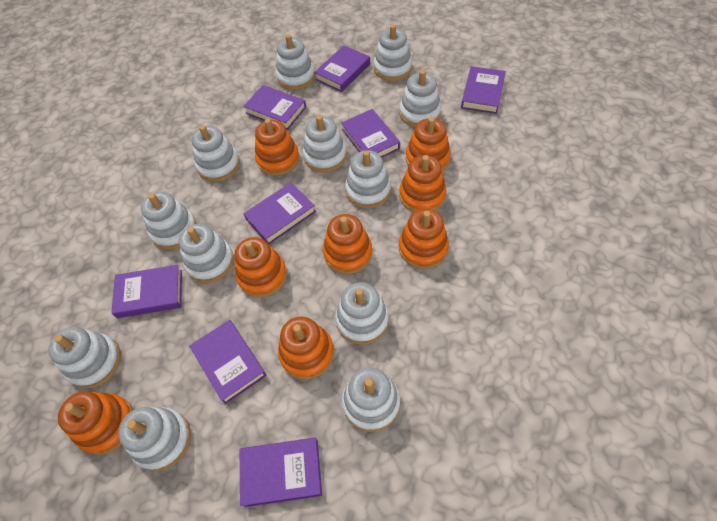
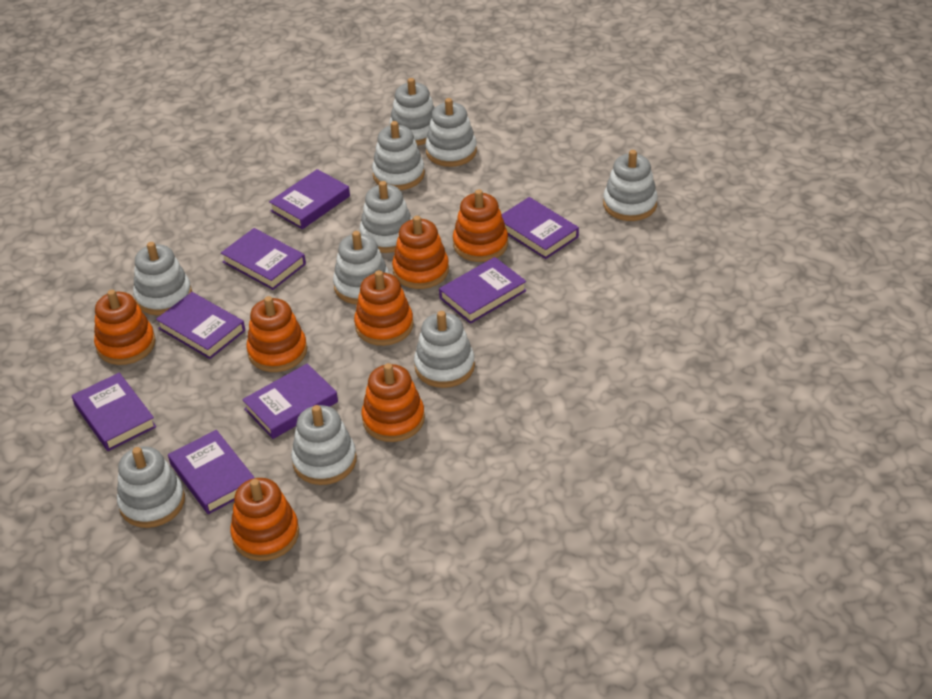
orange stacking toy: [58,391,133,455] [235,237,287,297] [255,119,300,176] [278,317,334,379] [323,214,372,274] [399,155,446,212] [399,208,449,269] [406,117,451,171] = 8 -> [94,290,156,365] [230,478,299,561] [246,296,307,372] [354,270,414,346] [362,363,425,442] [392,216,449,289] [453,189,508,262] = 7
white stacking toy: [48,327,121,388] [118,407,191,471] [141,192,197,250] [178,224,234,283] [192,125,240,182] [276,34,315,90] [303,115,347,173] [335,282,389,345] [342,367,400,432] [345,150,391,208] [373,24,412,81] [399,70,441,127] = 12 -> [117,446,185,528] [133,242,192,315] [291,405,356,485] [333,231,389,304] [359,181,412,253] [372,121,425,190] [389,78,435,145] [414,311,475,388] [425,98,477,167] [603,150,658,221] = 10

